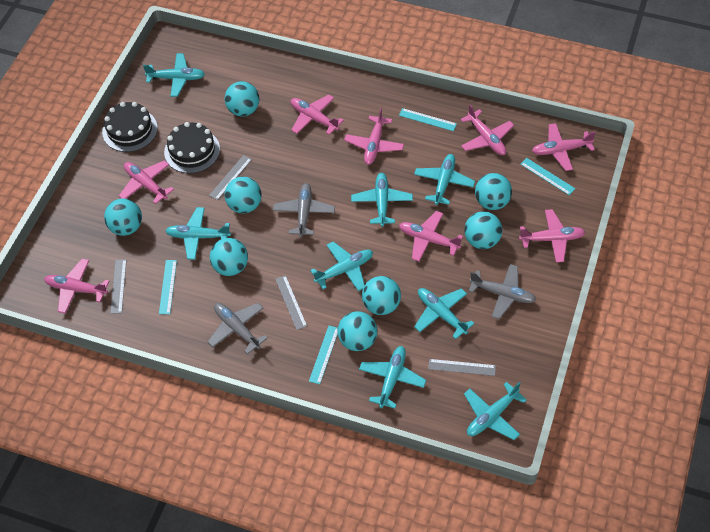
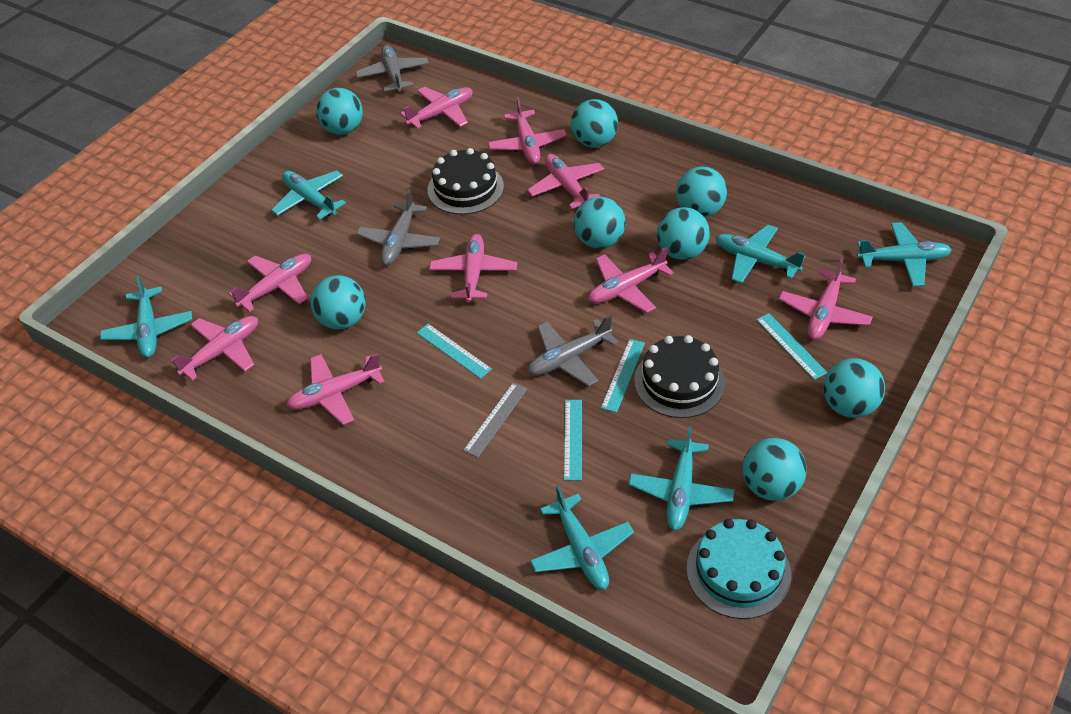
grey ruler: [110,259,127,314] [209,155,252,200] [275,275,307,330] [428,359,496,376] = 4 -> [463,382,528,458] = 1
pink plane: [44,259,109,314] [119,160,174,204] [291,94,344,135] [344,108,404,165] [399,211,463,261] [460,105,514,155] [519,209,585,262] [532,123,596,171] = 8 -> [170,316,258,381] [228,254,311,312] [286,353,385,425] [400,87,473,129] [429,234,517,303] [488,97,567,164] [527,154,604,209] [588,247,674,313] [779,258,873,340] = 9
turquoise cake: none = 0 -> [687,519,791,619] = 1
turquoise plane: [143,53,205,97] [165,207,231,260] [310,242,373,291] [351,173,413,227] [359,346,426,409] [414,154,475,205] [414,288,475,339] [464,382,527,440] = 8 -> [100,275,192,358] [271,170,346,220] [530,485,634,590] [629,426,735,531] [715,225,806,283] [857,222,952,286] = 6

